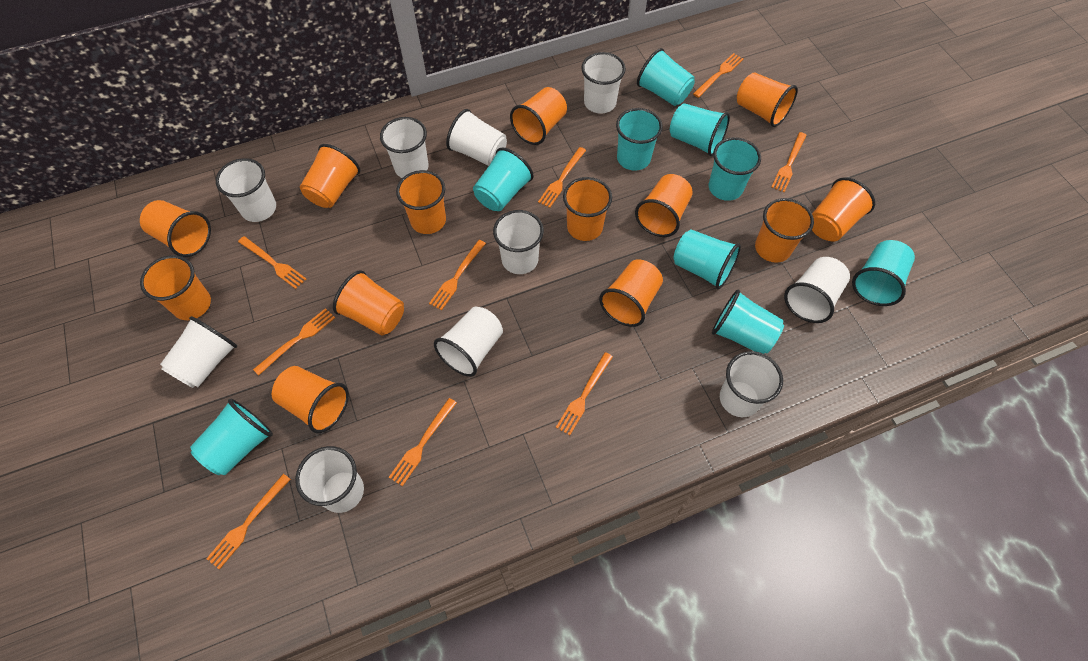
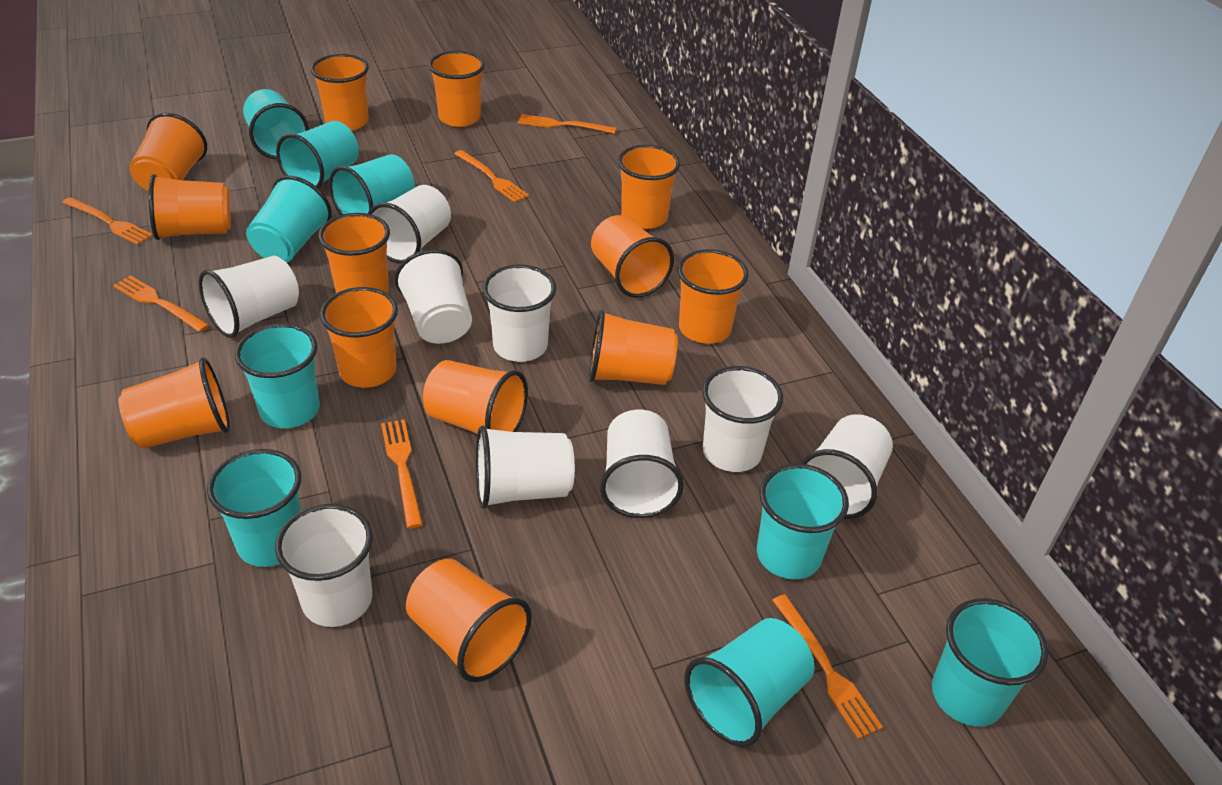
orange fork: [206,474,291,570] [238,236,306,289] [253,308,335,375] [389,398,457,486] [429,240,486,310] [538,147,586,208] [556,352,613,435] [693,53,743,98] [771,132,807,192] = 9 -> [62,197,153,245] [113,275,210,332] [381,419,423,528] [454,150,529,202] [518,114,616,134] [772,594,883,739] = 6
white cup: [160,316,237,388] [216,158,276,222] [295,446,364,513] [380,117,429,178] [434,307,503,377] [446,109,507,166] [493,210,544,274] [581,52,626,114] [720,351,783,417] [784,257,850,323] = 10 -> [199,256,299,338] [275,504,373,627] [368,185,451,264] [395,249,472,344] [476,425,575,509] [482,265,556,362] [600,409,684,518] [702,366,783,472] [800,414,893,519] = 9

